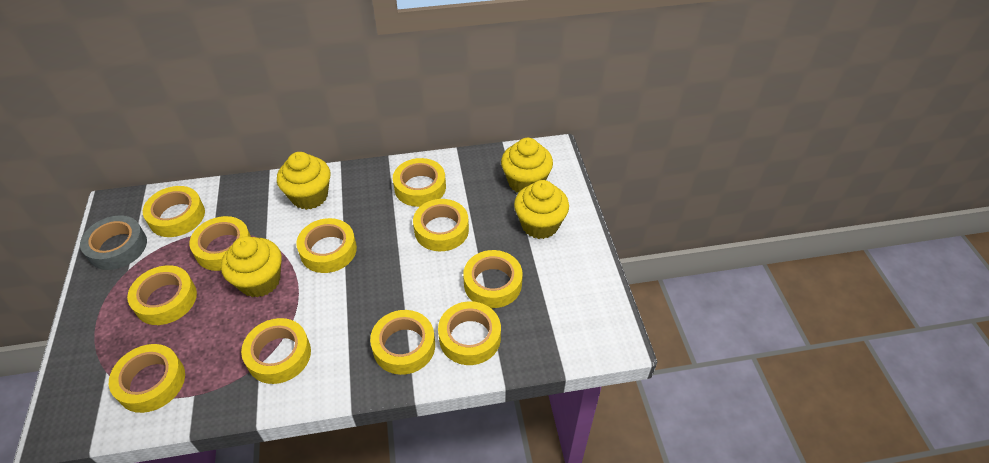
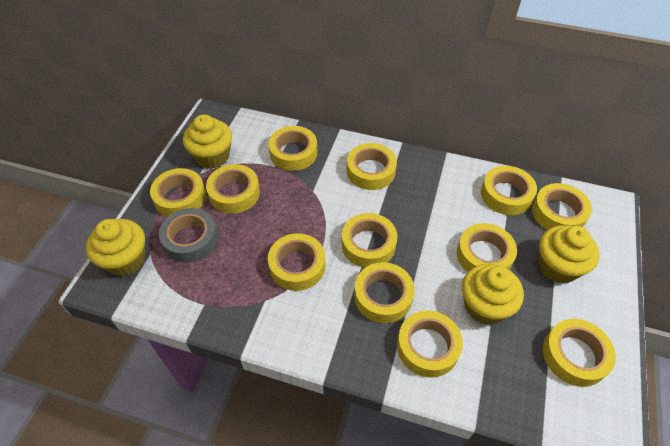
yellow tape: [109,344,185,413] [127,265,197,325] [143,186,205,237] [189,216,251,271] [241,318,311,384] [296,218,357,273] [370,310,435,375] [393,158,446,207] [413,199,469,251] [438,301,501,365] [463,250,523,308] = 11 -> [150,168,206,217] [206,164,260,214] [268,126,318,171] [268,233,325,291] [342,213,397,268] [347,143,397,190] [354,262,415,323] [397,311,463,377] [457,223,517,272] [481,166,537,215] [532,183,592,230] [543,319,616,387] = 12

